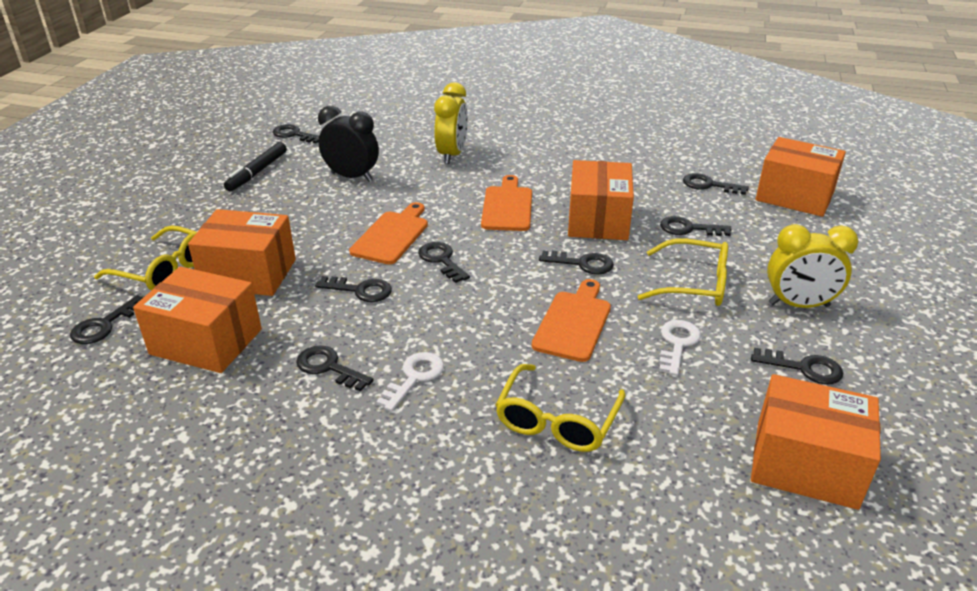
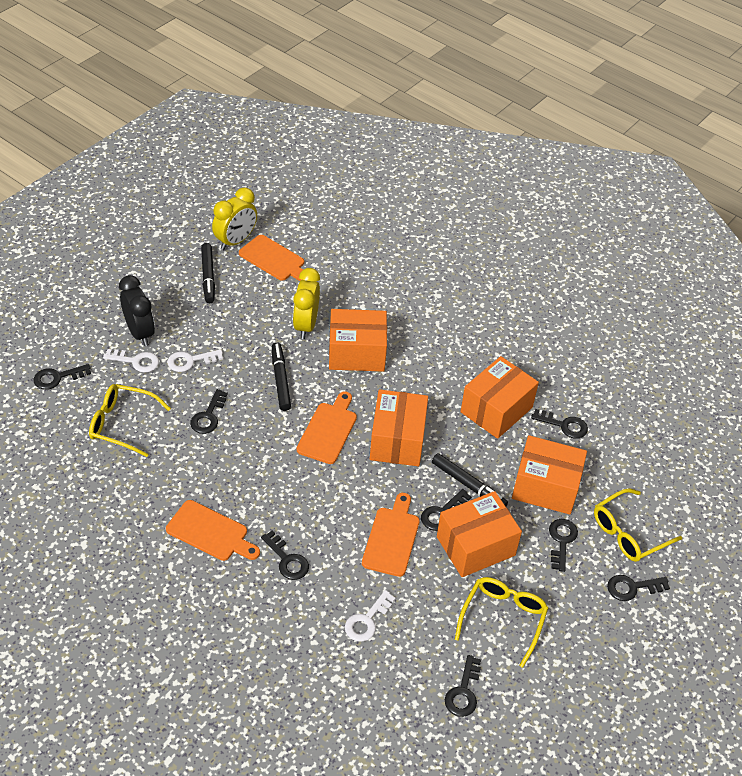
black key: [70,295,143,344] [272,124,319,144] [296,345,373,392] [315,276,392,302] [418,242,470,283] [539,250,614,275] [660,216,732,236] [683,173,749,195] [751,348,843,385] = 9 -> [33,364,91,390] [190,389,228,434] [261,531,309,580] [421,489,471,531] [445,655,481,717] [531,409,588,439] [549,519,578,572] [607,575,670,601] = 8
black marker: [224,142,287,191] = 1 -> [201,243,215,303] [272,342,291,411] [432,453,508,506] = 3
orange cutting board: [349,202,428,264] [481,175,532,231] [532,279,611,362] = 3 -> [166,500,260,561] [239,235,304,281] [296,391,357,464] [362,493,420,577] = 4
white key: [376,352,444,411] [659,320,701,376] = 2 -> [103,349,159,373] [167,349,223,372] [345,590,396,642] = 3

